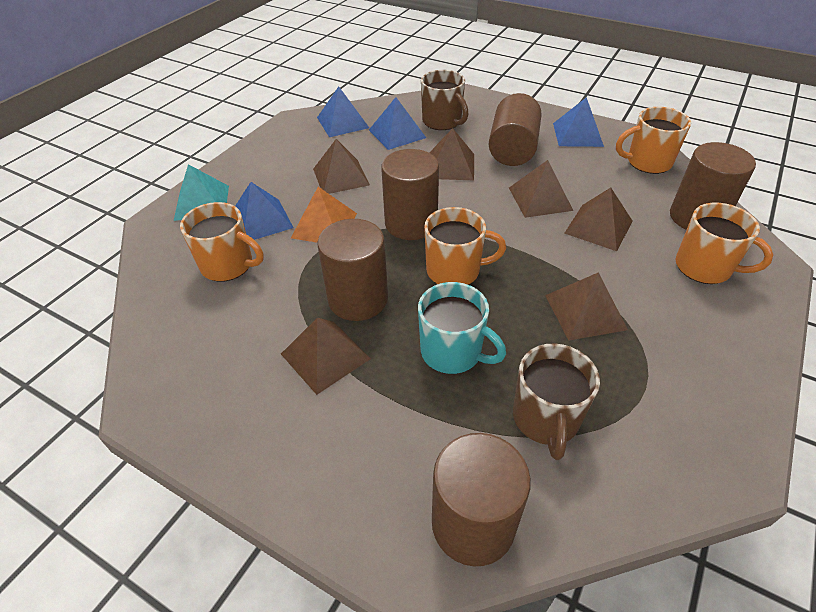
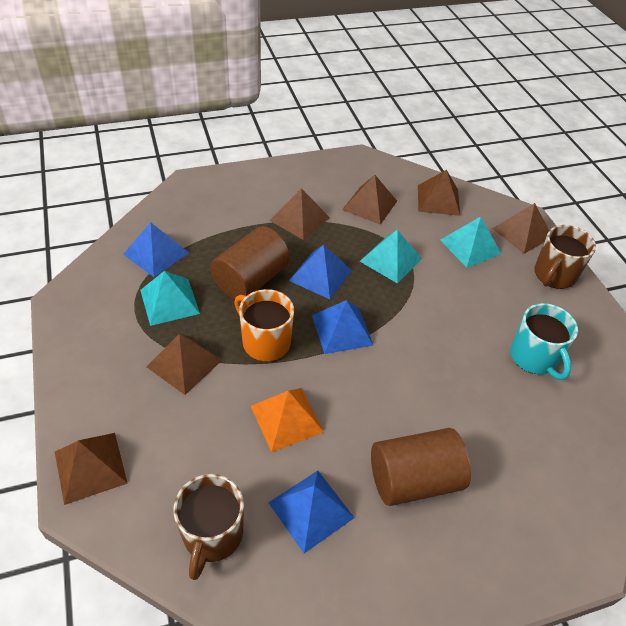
brown cylinder: [317,219,388,321] [381,149,439,240] [432,433,531,566] [489,93,542,166] [670,142,756,230] = 5 -> [211,226,290,300] [371,428,471,506] = 2
orange mug: [180,202,264,282] [424,207,506,285] [616,107,691,174] [676,203,773,284] = 4 -> [234,289,294,361] = 1
turquoise pyramid: [174,164,229,221] = 1 -> [140,271,200,326] [360,229,422,283] [440,217,501,268] = 3

